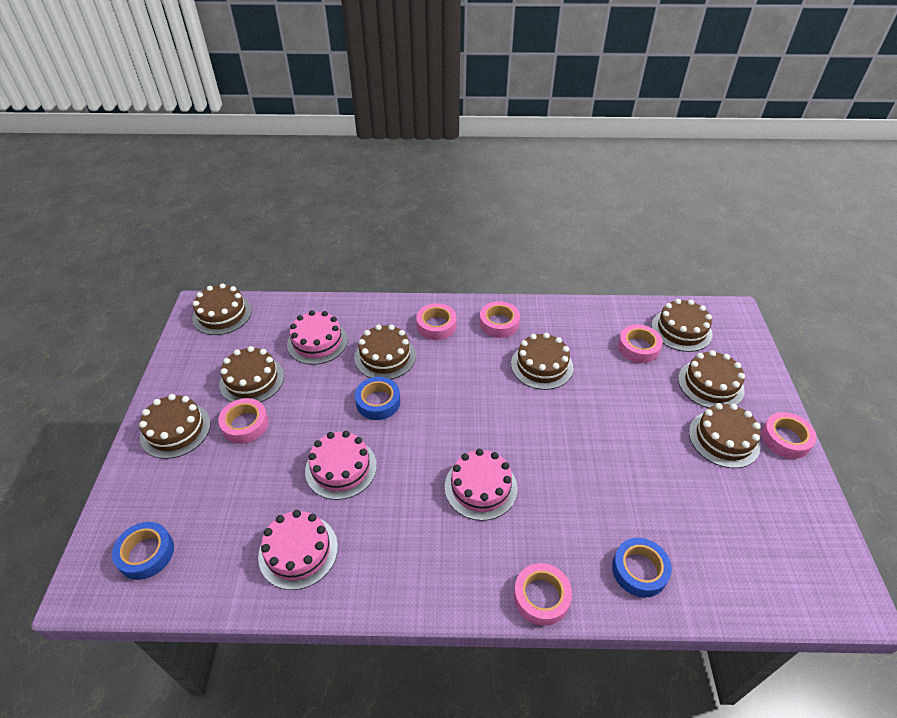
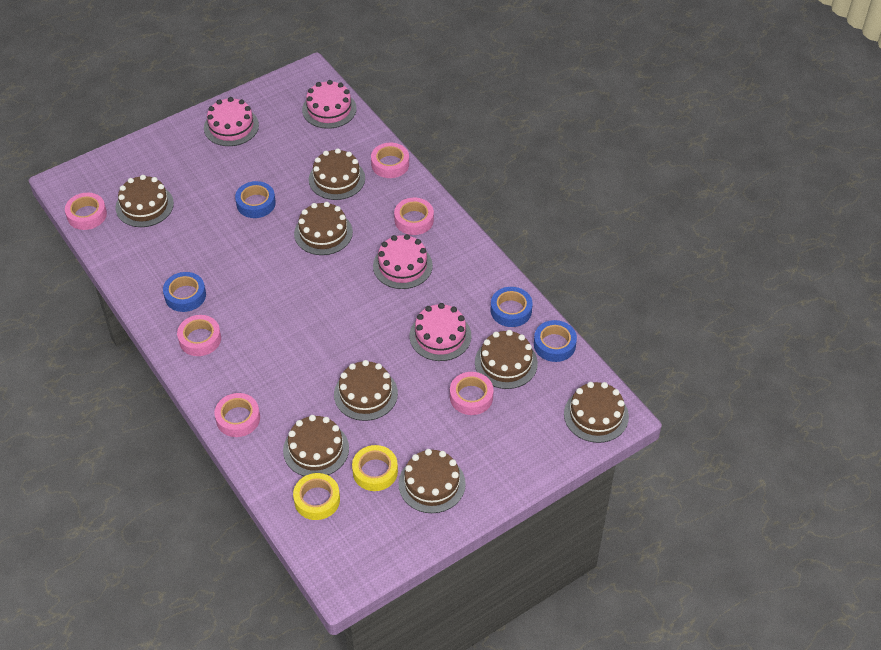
blue tape: [112,522,174,580] [355,377,401,420] [612,538,672,597] = 3 -> [163,272,206,312] [235,181,276,218] [491,287,533,327] [534,320,577,362] = 4
yellow tape: none = 0 -> [293,473,340,520] [352,445,398,491] = 2

